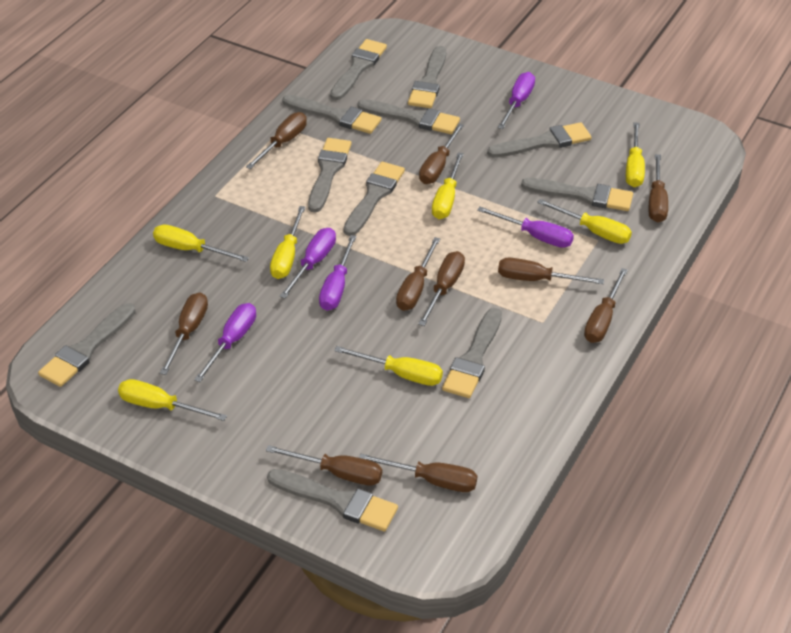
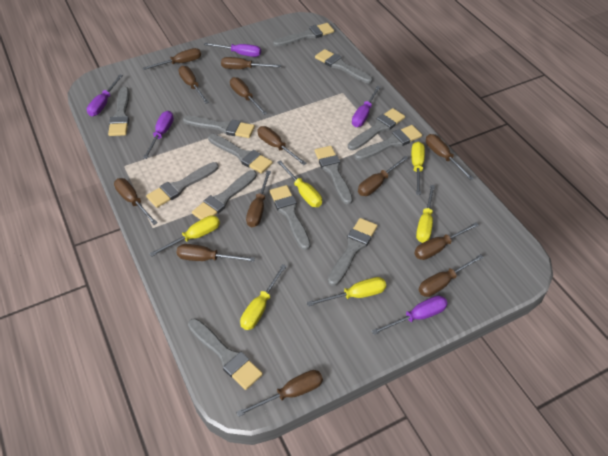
brown screwdriver: [160,292,208,375] [246,112,307,169] [266,445,382,486] [359,454,478,492] [396,237,440,311] [418,251,465,326] [419,124,464,184] [498,258,604,284] [584,268,628,343] [649,154,668,222] = 10 -> [114,178,158,225] [143,48,201,70] [176,244,255,262] [179,66,209,104] [221,57,281,69] [230,77,267,115] [236,370,323,417] [246,171,271,227] [257,126,307,165] [358,156,409,196] [414,222,479,260] [419,254,484,297] [426,134,474,180] = 13
grey brush: [38,303,135,387] [267,469,398,531] [282,95,381,134] [308,138,352,213] [330,39,387,100] [344,162,405,236] [357,99,460,134] [408,46,446,108] [442,308,502,398] [487,122,591,158] [521,178,633,211] = 11 -> [108,87,129,136] [146,162,219,208] [183,116,255,138] [188,318,263,390] [192,170,257,220] [208,134,273,174] [270,185,310,250] [273,23,334,47] [315,49,373,83] [315,146,353,205] [328,218,378,286] [348,108,405,150] [355,125,422,161] = 13
yellow screwdriver: [118,379,227,421] [153,225,249,262] [270,206,306,279] [334,346,443,386] [432,153,464,219] [537,199,632,244] [626,122,645,187] = 7 -> [149,215,220,257] [240,264,287,330] [277,160,322,207] [307,277,386,306] [411,142,425,195] [416,185,435,243] = 6

